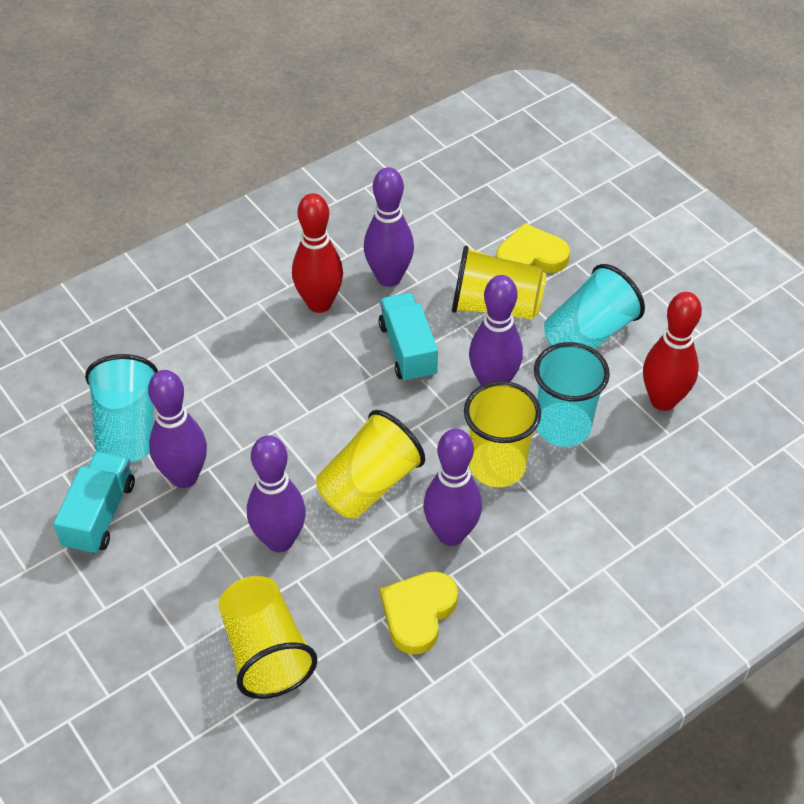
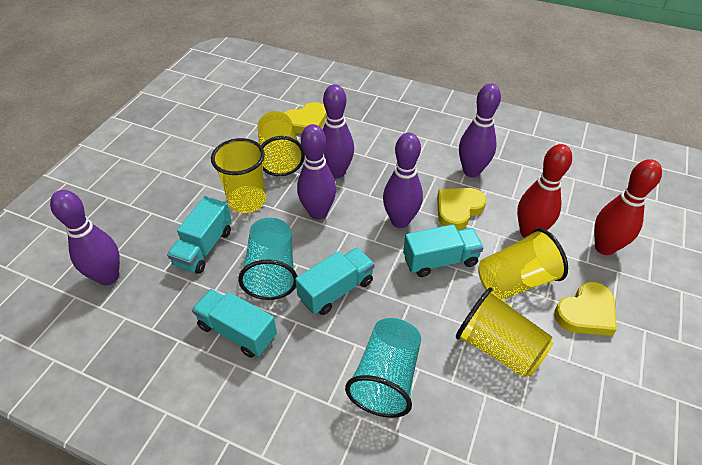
turquoise cup: [85,354,158,463] [534,342,610,447] [544,264,645,349] = 3 -> [238,218,298,300] [345,318,421,418] = 2
turquoise truck: [53,451,135,555] [379,293,438,383] = 2 -> [167,196,232,274] [192,289,277,358] [295,247,375,315] [403,224,484,277] = 4
yellow heart: [380,571,458,654] [496,223,570,273] = 2 -> [284,102,327,134] [437,188,486,230] [554,282,617,336] = 3

